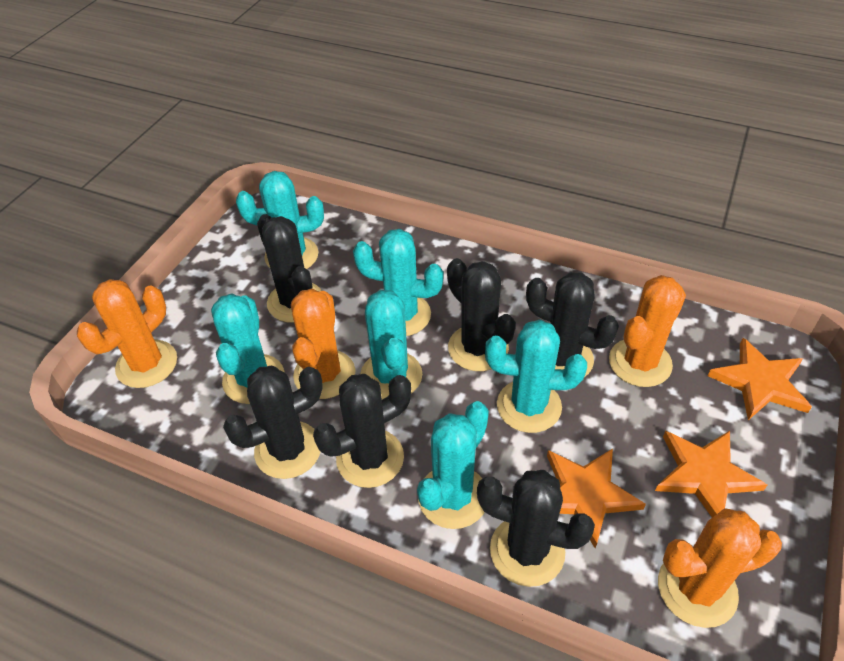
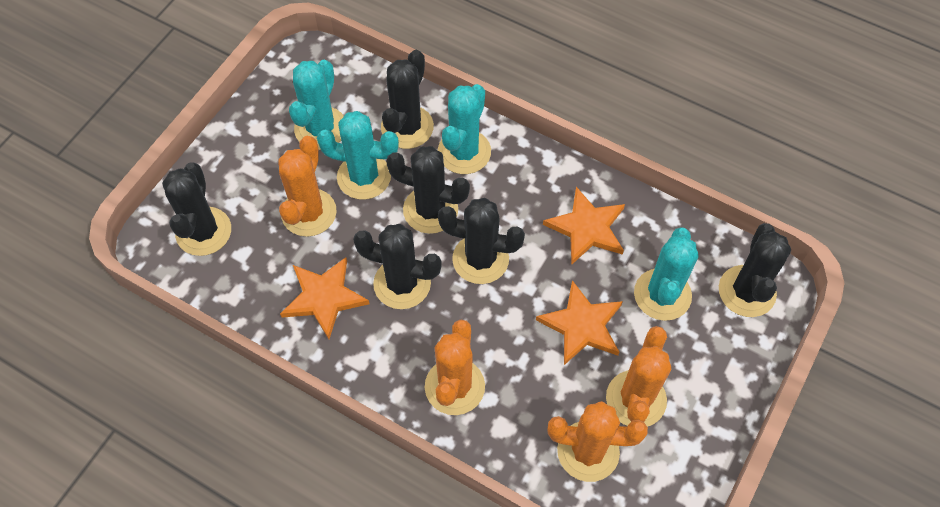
turquoise cactus: [211,293,285,404] [236,171,324,269] [353,229,443,336] [360,290,422,399] [417,401,489,529] [485,320,587,433] = 6 -> [289,60,344,150] [317,111,399,200] [438,84,491,174] [634,227,698,321] = 4

